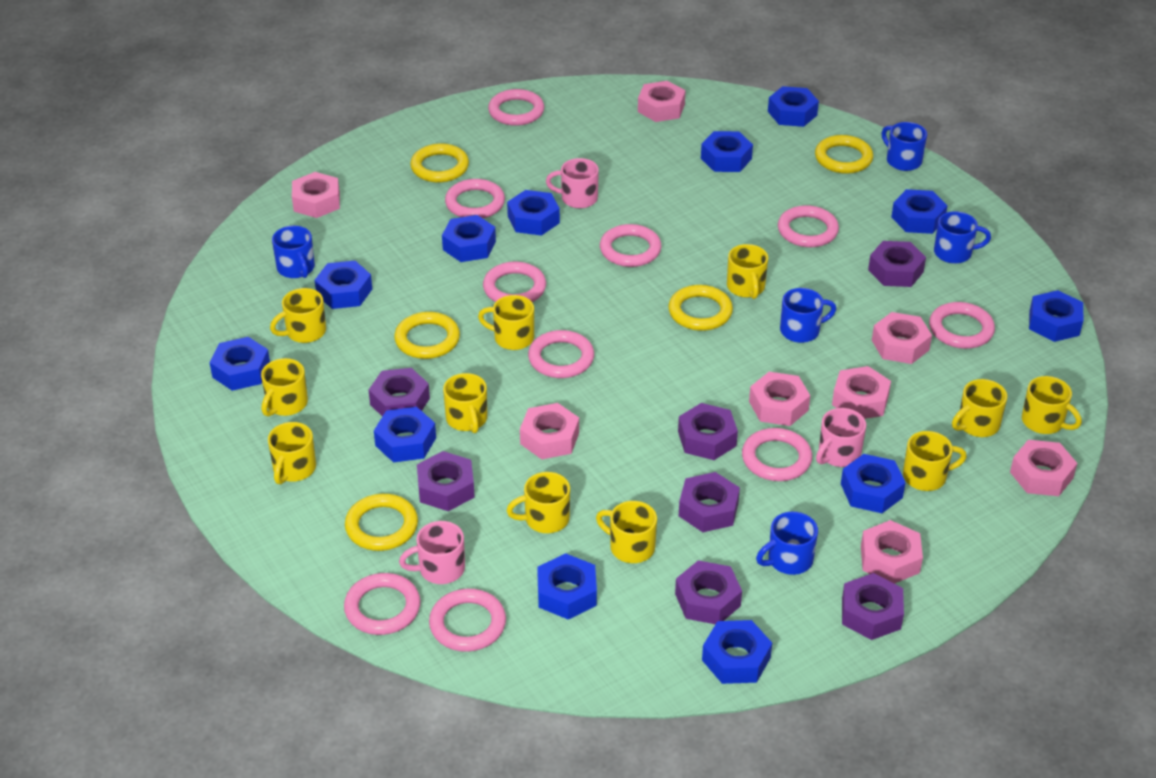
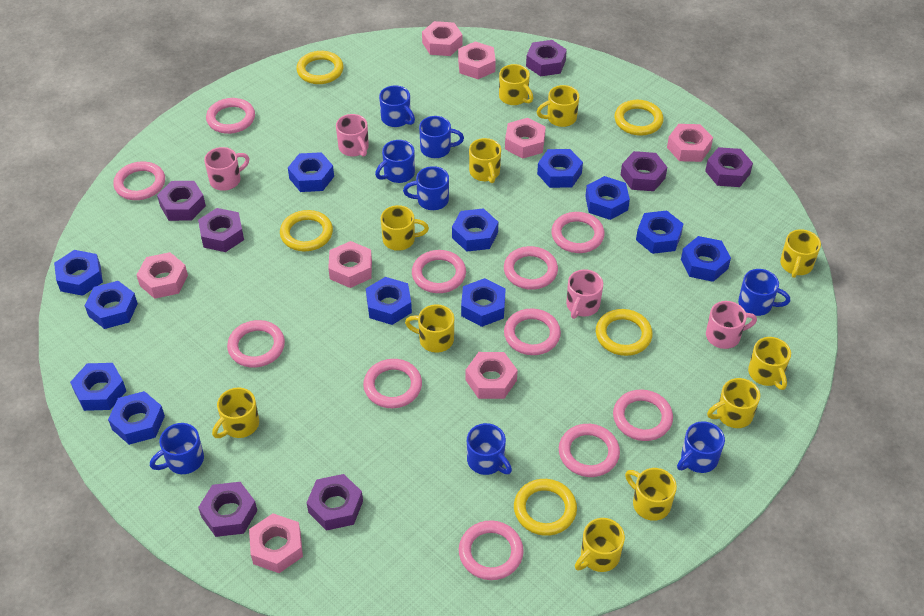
blue mug: [272,226,315,278] [756,512,818,575] [780,288,836,343] [882,122,927,171] [934,211,991,264] = 5 -> [150,423,204,474] [375,140,415,183] [379,85,415,127] [403,166,449,210] [419,116,464,158] [467,423,512,475] [677,421,725,473] [738,269,790,316] = 8
pink mug: [399,521,465,584] [546,158,599,209] [816,408,866,467] = 3 -> [204,147,249,191] [336,114,369,157] [566,269,603,319] [706,301,757,349] = 4
pink ring: [344,573,421,635] [429,589,506,652] [445,179,505,218] [483,262,546,302] [488,89,544,126] [528,330,594,378] [600,224,661,267] [742,428,812,481] [778,205,839,247] [929,302,995,349] = 10 -> [113,162,165,200] [206,98,255,134] [227,320,285,368] [363,359,422,408] [412,250,466,293] [459,520,524,580] [504,246,558,290] [504,308,561,355] [551,212,605,253] [559,424,620,477] [613,389,673,441] = 11

